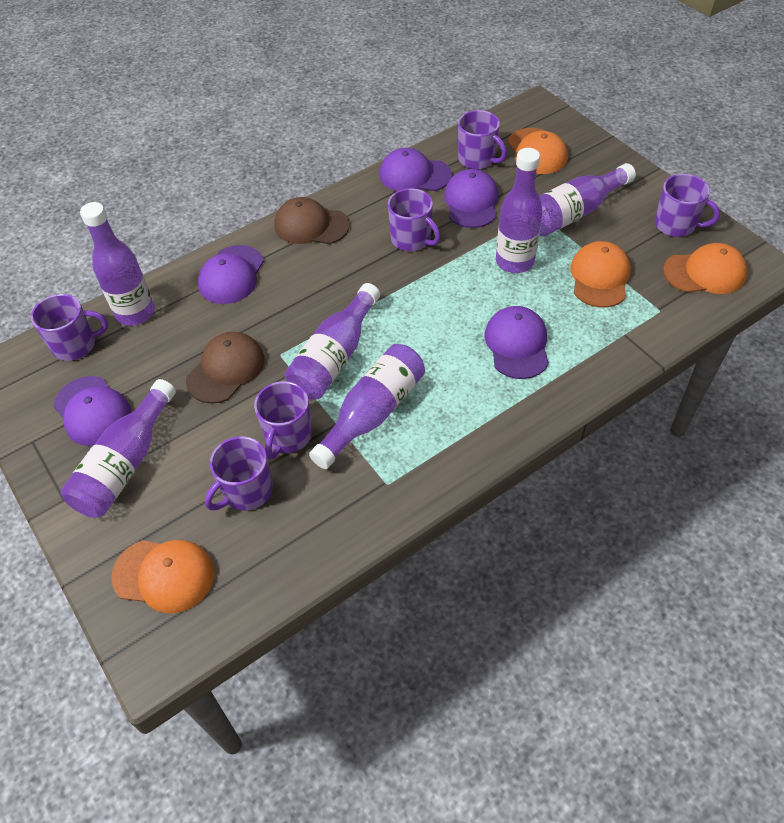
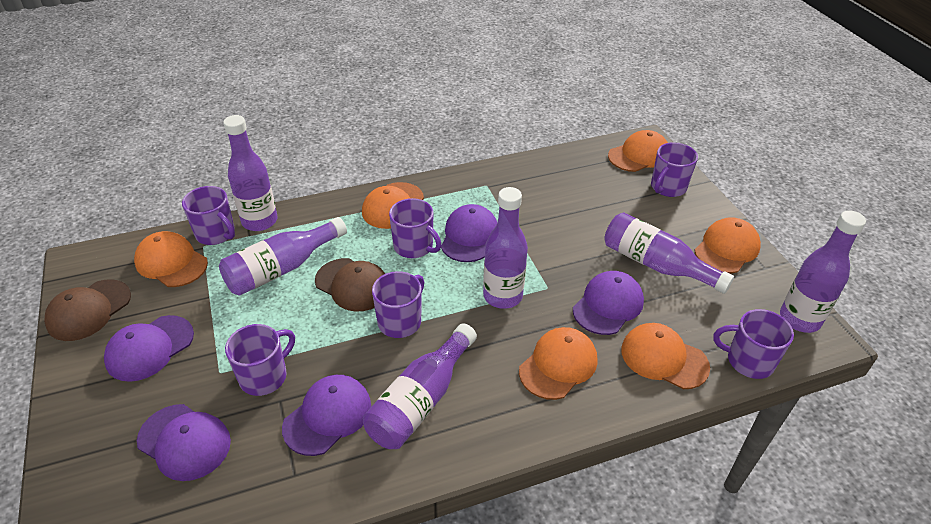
orange cap: [112,540,214,613] [507,128,568,174] [570,241,631,308] [663,243,747,294] = 4 -> [134,231,208,287] [362,182,424,229] [519,327,597,400] [608,130,668,172] [621,323,710,389] [694,217,761,273] = 6

